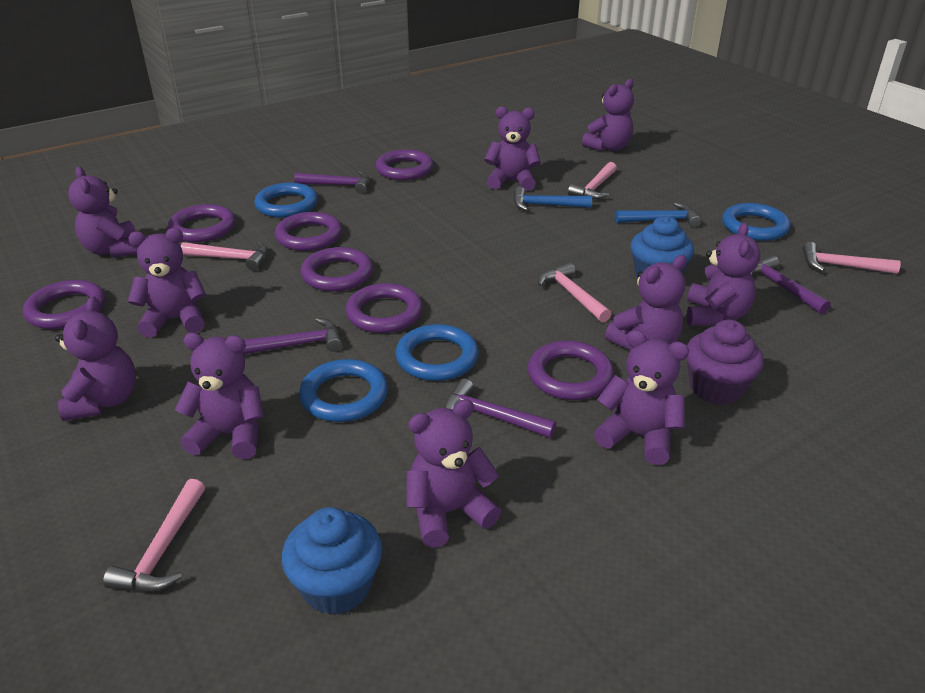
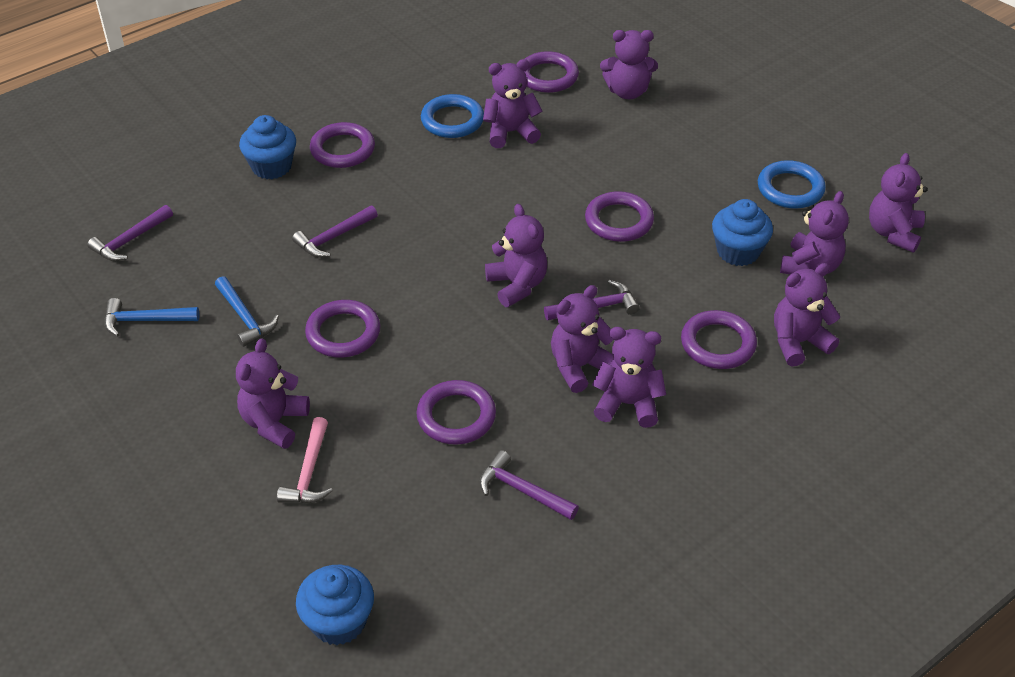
blue cupcake: [282,507,382,615] [630,216,694,278] = 2 -> [239,115,296,179] [296,565,374,646] [712,199,773,266] = 3
blue ring: [254,183,318,218] [299,359,388,422] [395,324,479,381] [722,203,790,241] = 4 -> [421,94,484,138] [758,160,826,209] = 2
pink hammer: [103,479,205,592] [181,241,268,271] [538,263,611,322] [568,162,617,199] [802,242,901,274] = 5 -> [277,417,333,503] = 1
purple cupcake: [686,320,764,405] = 1 -> none = 0
purple ring: [23,280,105,329] [168,204,236,242] [275,212,342,251] [301,247,373,292] [345,283,423,333] [376,149,433,180] [528,341,614,400] = 7 -> [305,300,381,358] [310,122,375,168] [417,380,496,445] [524,51,579,93] [585,191,654,242] [681,310,757,369] = 6
purple teddy bear: [55,296,136,421] [68,167,138,258] [128,228,206,338] [175,333,264,459] [406,399,501,548] [484,106,541,191] [582,79,634,151] [594,330,689,465] [605,255,687,350] [686,223,760,326] = 10 -> [236,338,310,449] [483,59,542,148] [485,204,547,307] [551,285,614,393] [592,327,666,428] [600,30,658,99] [774,263,840,366] [780,191,849,275] [869,153,928,253] = 9

